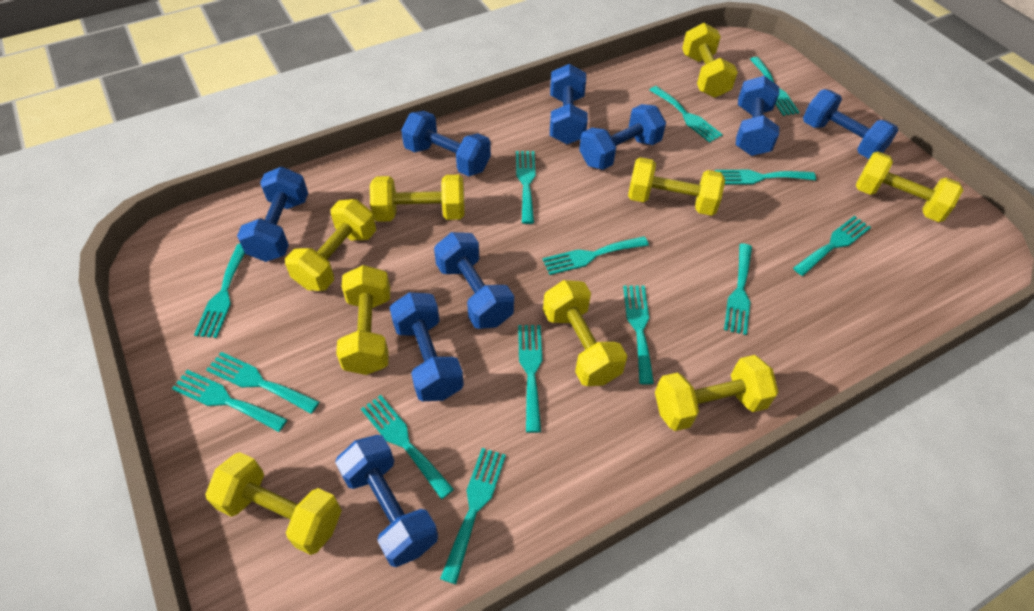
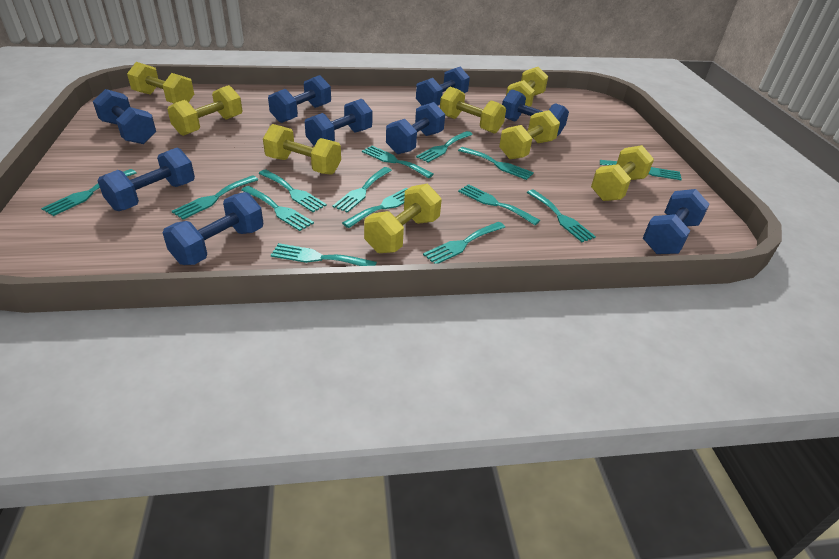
yellow dumbbell: [205,452,342,555] [285,199,376,291] [336,265,390,375] [370,175,465,222] [543,280,627,386] [628,157,725,216] [655,355,778,431] [682,23,738,98] [856,152,963,222] = 9 -> [127,62,194,103] [167,85,242,136] [263,124,341,175] [364,184,442,253] [440,87,506,134] [499,110,560,159] [506,67,548,107] [591,145,654,201] = 8

